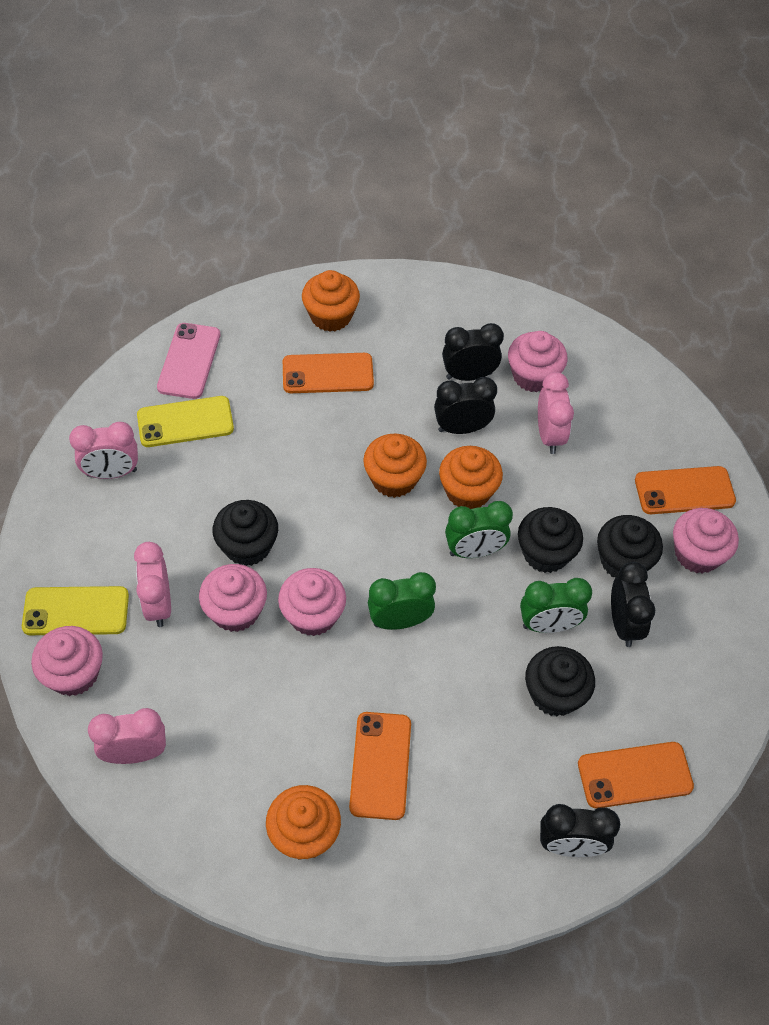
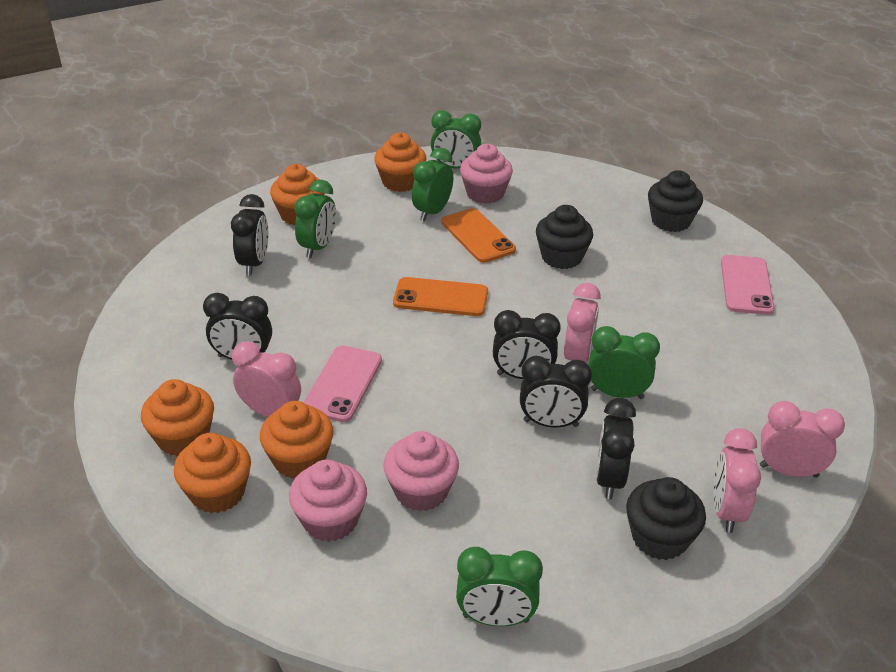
black clock: [434,377,497,434] [442,323,504,381] [540,804,620,857] [611,562,655,647] = 4 -> [203,293,272,360] [231,194,268,276] [493,310,561,379] [520,356,592,428] [596,398,636,499] = 5
black cupcake: [213,500,278,566] [518,507,583,573] [525,646,595,716] [597,515,663,578] = 4 -> [536,205,593,269] [626,477,706,560] [648,170,703,232] = 3
green clock: [368,572,436,630] [445,501,513,558] [520,578,592,633] = 3 -> [294,180,336,258] [412,148,453,222] [431,110,481,169] [456,547,543,626] [588,326,660,399] = 5
orange cupcake: [266,785,341,860] [302,270,360,332] [363,434,427,498] [439,446,503,509] = 4 -> [141,379,214,456] [174,433,251,513] [260,401,334,479] [270,164,325,225] [374,133,426,192] = 5
orange phone: [283,353,374,393] [349,712,411,820] [578,742,694,808] [635,466,736,514] = 4 -> [393,277,488,316] [442,208,516,263] = 2
pink cupcake: [31,626,103,696] [199,564,267,632] [278,568,346,636] [508,331,568,393] [673,508,739,574] = 5 -> [289,459,367,542] [384,431,459,511] [460,144,513,204] = 3
pink phone: [157,323,220,399] = 1 -> [303,346,382,422] [721,255,774,315] = 2
yellow phone: [22,586,129,635] [137,396,234,447] = 2 -> none = 0

